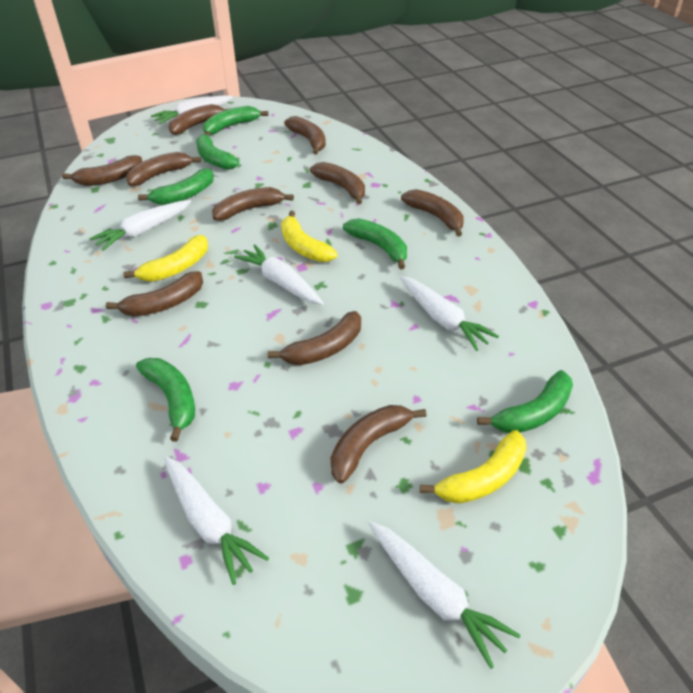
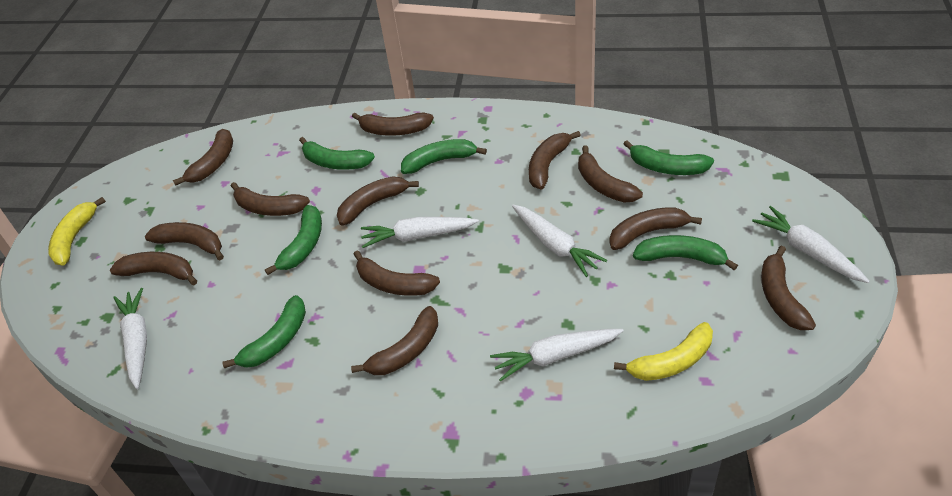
brown banana: [62,155,142,186] [106,271,203,317] [126,152,201,186] [168,104,228,135] [212,187,294,221] [268,311,361,365] [284,116,326,155] [310,162,365,204] [331,405,426,484] [401,189,464,237] = 10 -> [110,252,197,285] [145,222,224,260] [173,129,233,186] [231,182,310,216] [337,176,419,226] [351,306,438,375] [352,112,434,136] [354,250,440,296] [529,131,581,190] [578,145,643,203] [609,207,702,250] [761,246,816,330] = 12
white carrot: [89,200,191,251] [151,95,233,124] [164,456,269,585] [234,244,324,305] [368,521,521,669] [400,276,499,351] = 6 -> [114,288,147,389] [361,217,479,248] [490,329,624,382] [512,205,607,277] [752,206,870,283] = 5
yellow banana: [123,235,208,282] [281,211,337,262] [420,430,527,504] = 3 -> [48,197,106,265] [614,322,713,381] = 2

